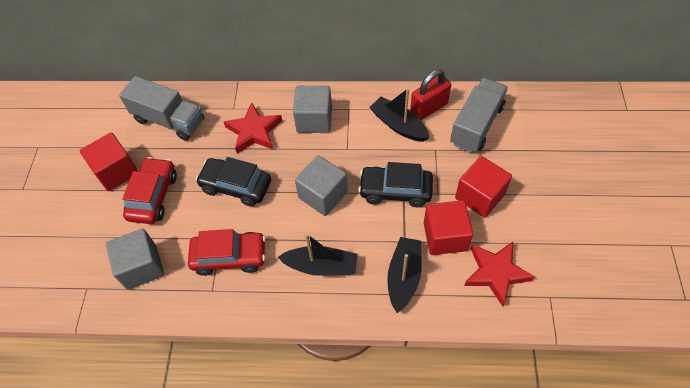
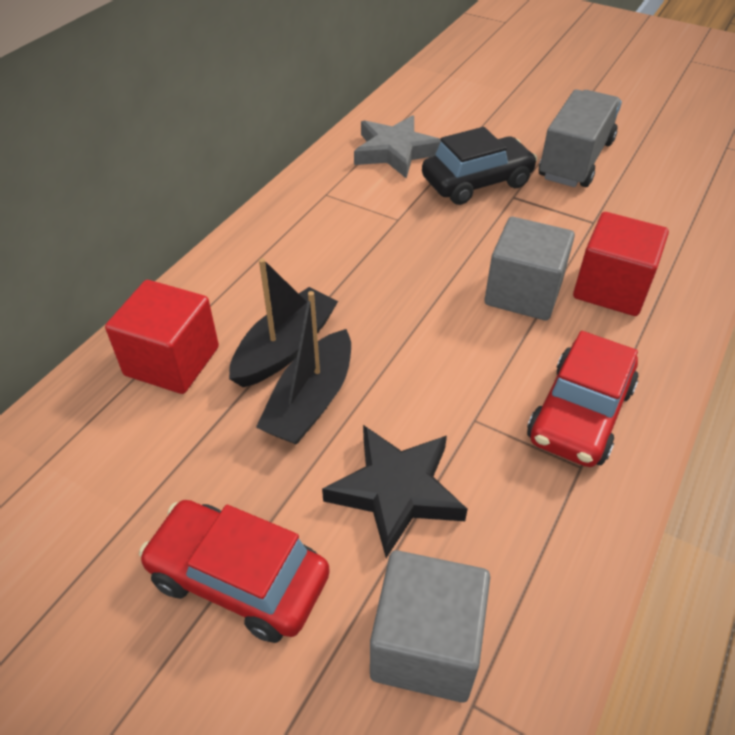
black boat: [278,234,358,276] [369,88,429,142] [387,237,422,313] = 3 -> [229,258,338,387] [256,291,351,445] = 2
black car: [196,157,271,207] [358,162,433,207] = 2 -> [422,127,537,205] = 1
black star: none = 0 -> [322,425,468,558] = 1
grey cube: [106,229,164,290] [293,86,332,133] [295,155,348,216] = 3 -> [370,550,490,703] [485,217,575,321] = 2
grey star: none = 0 -> [354,115,441,178] = 1
grey truck: [119,76,204,141] [450,78,508,153] = 2 -> [539,89,622,187] = 1
red cube: [80,133,138,191] [424,200,473,255] [455,156,512,218] = 3 -> [105,280,219,394] [573,212,669,316] = 2
red padlock: [410,70,451,120] = 1 -> none = 0
red star: [224,102,282,154] [464,242,534,307] = 2 -> none = 0

